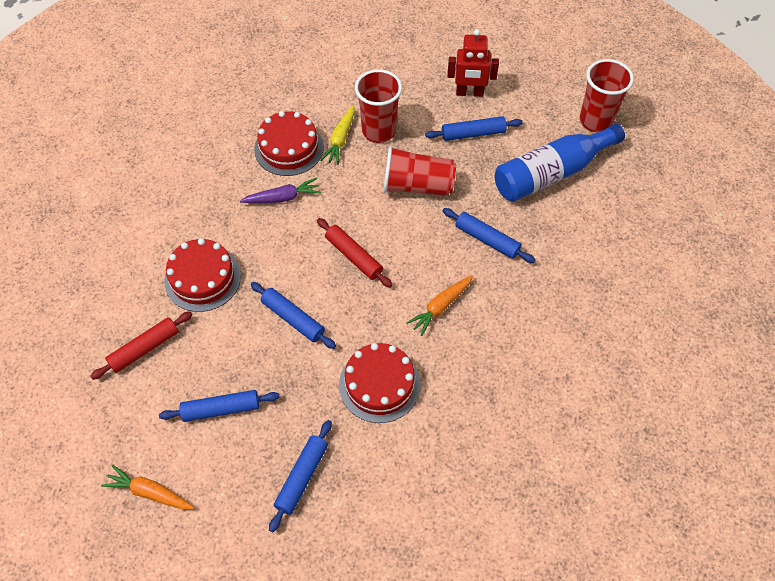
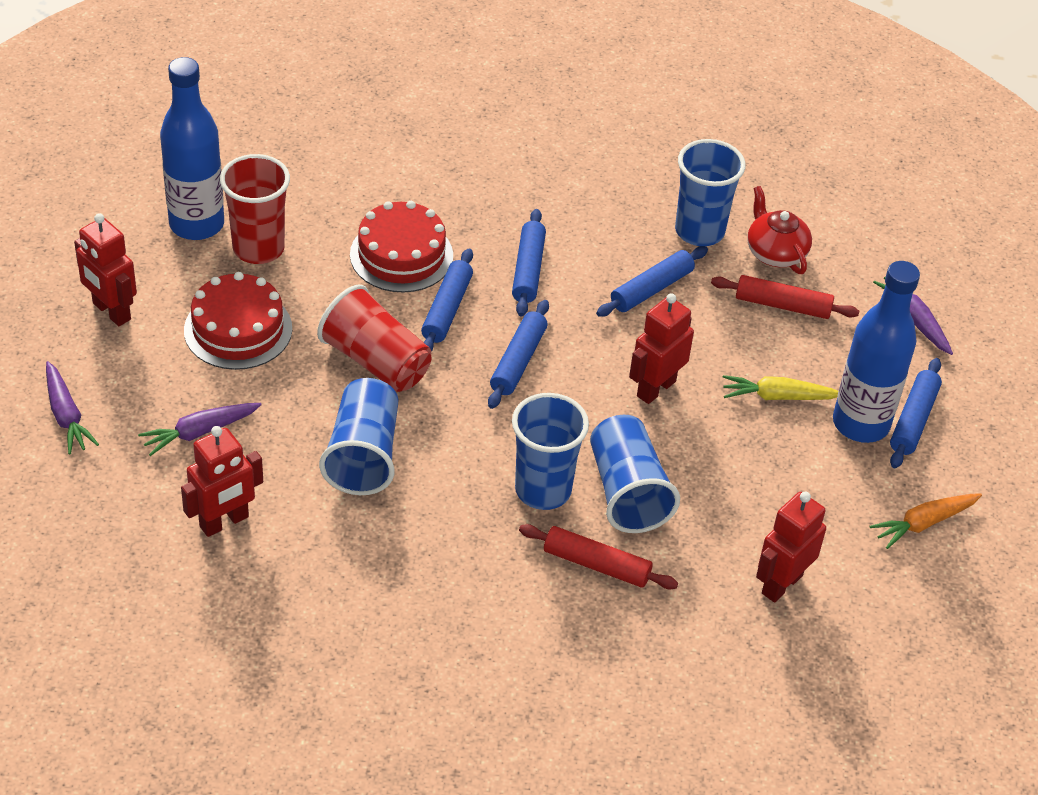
blue bottle: [495,124,625,202] = 1 -> [160,57,224,240] [833,261,920,443] = 2
blue cup: none = 0 -> [319,378,398,495] [512,393,589,510] [590,415,680,533] [675,139,746,246] = 4
orange carrot: [101,464,194,509] [406,275,473,336] = 2 -> [869,493,982,549] = 1
purple carrot: [240,178,321,203] = 1 -> [46,361,99,455] [138,403,262,456] [873,277,953,355] = 3
red cake: [164,238,241,312] [254,111,324,176] [339,343,421,423] = 3 -> [184,272,292,370] [350,201,453,293] = 2
red cup: [355,69,402,143] [383,146,456,196] [580,59,634,132] = 3 -> [220,154,290,264] [317,285,432,392] = 2
red robot: [447,29,499,97] = 1 -> [74,213,137,326] [181,426,263,537] [629,293,694,404] [756,492,826,603] = 4
red teapot: none = 0 -> [747,186,812,274] = 1

